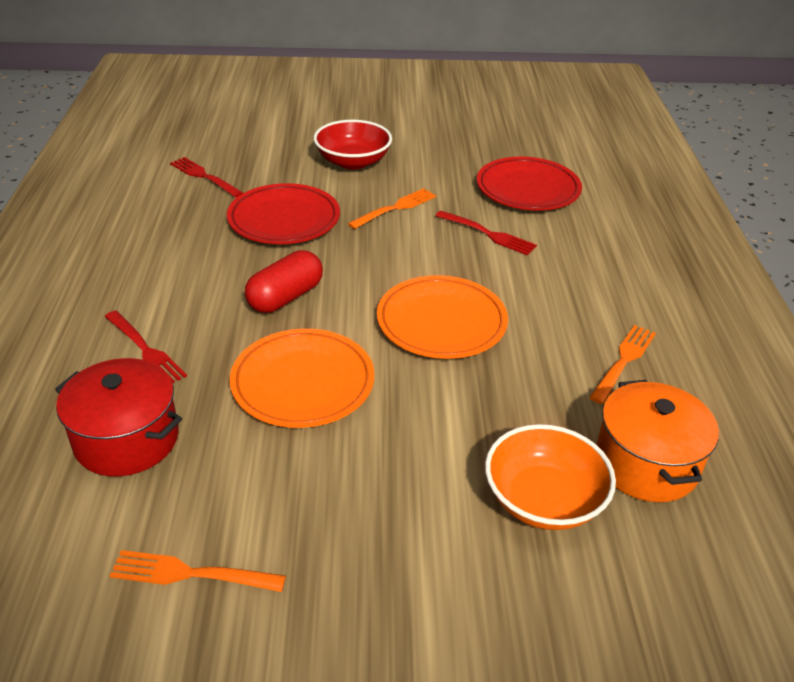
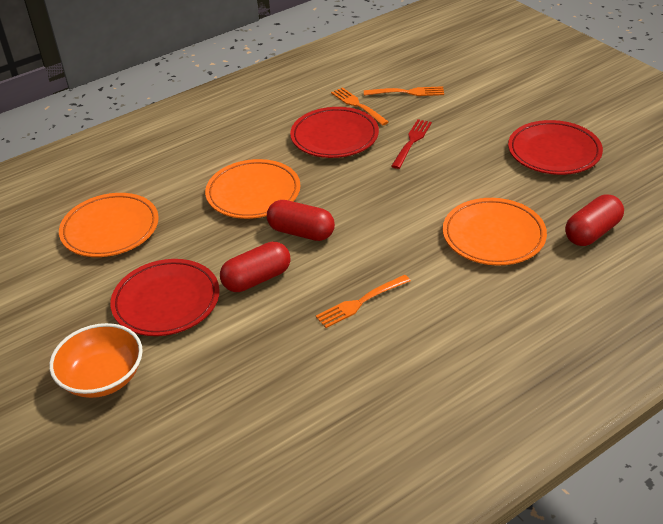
orange plate: [230,329,374,428] [377,275,508,359] = 2 -> [59,193,159,257] [205,159,300,219] [443,198,547,265] = 3
orange pot: [596,380,719,502] = 1 -> none = 0
red bowl: [314,120,392,169] = 1 -> none = 0
red capsule: [245,250,323,313] = 1 -> [220,242,291,292] [267,200,335,241] [565,195,624,246] = 3
red fork: [105,311,187,383] [170,157,243,198] [435,211,537,255] = 3 -> [391,119,432,169] = 1
red plate: [227,183,340,244] [477,157,582,210] = 2 -> [110,259,220,336] [290,107,379,158] [508,120,603,175] = 3
red pot: [55,358,182,476] = 1 -> none = 0

